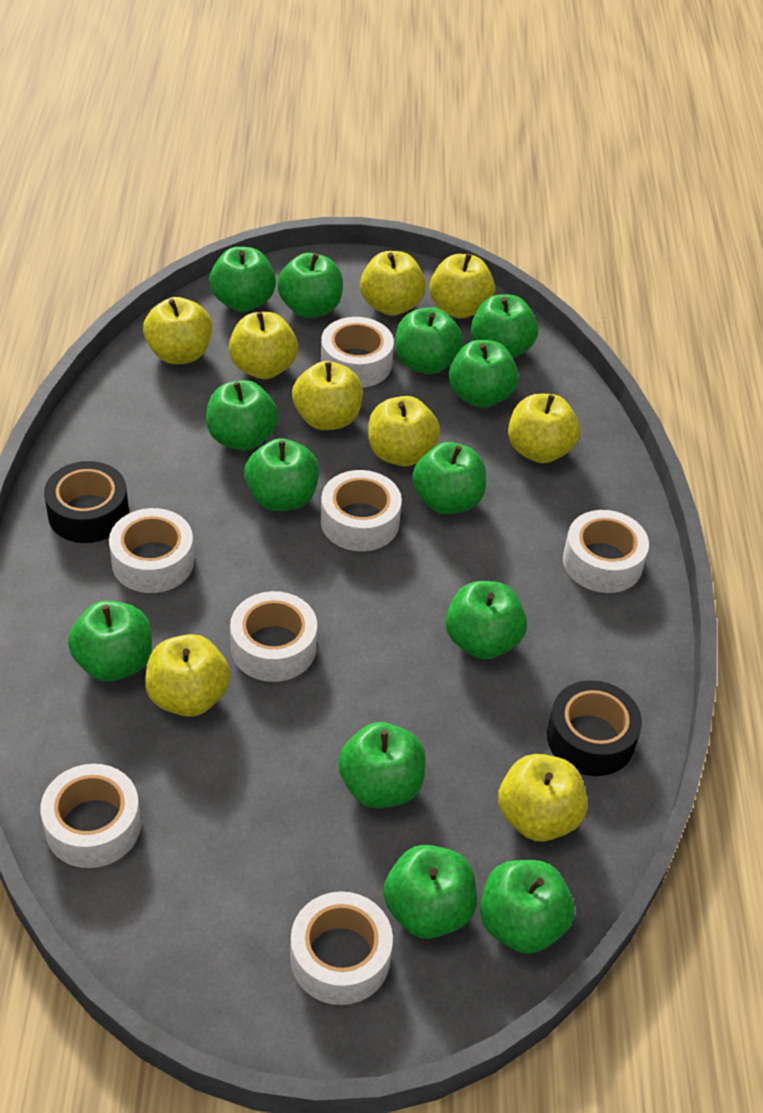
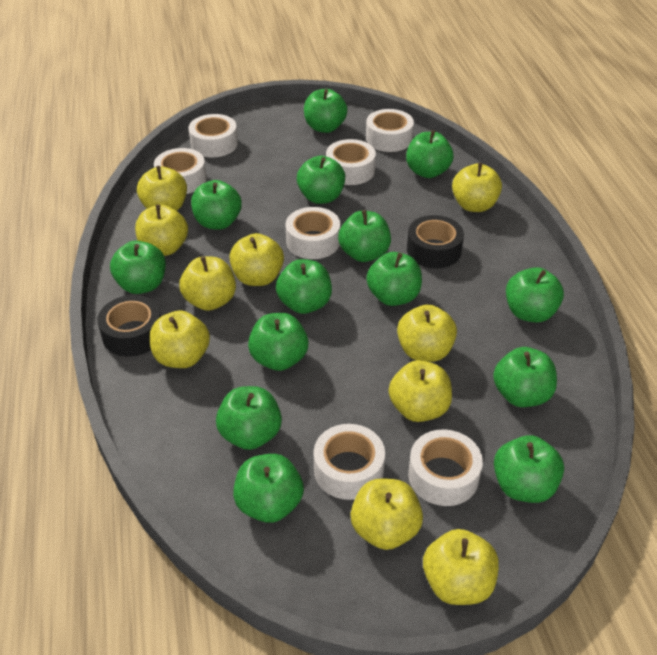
green apple: [68,601,152,682] [206,380,279,451] [209,247,276,312] [244,438,319,511] [277,253,343,318] [338,722,426,808] [383,845,477,939] [396,307,463,374] [412,442,486,514] [445,581,527,659] [449,340,519,408] [471,294,538,358] [480,860,574,954] = 13 -> [110,241,166,294] [191,180,242,230] [216,386,282,450] [233,454,304,523] [248,313,309,371] [276,259,332,314] [297,156,345,204] [304,89,347,133] [338,210,391,262] [366,252,422,306] [406,130,453,178] [493,347,557,407] [494,435,564,503] [506,267,564,323] = 14
yellow apple: [143,297,212,364] [145,634,231,717] [229,312,298,379] [292,361,363,430] [360,251,426,316] [368,396,440,466] [429,253,495,319] [498,754,587,842] [508,394,580,463] = 9 -> [135,204,188,256] [137,166,187,211] [150,310,210,368] [179,256,236,311] [229,233,284,286] [350,478,423,550] [389,360,452,422] [397,304,457,362] [423,529,499,605] [452,163,502,212] = 10

